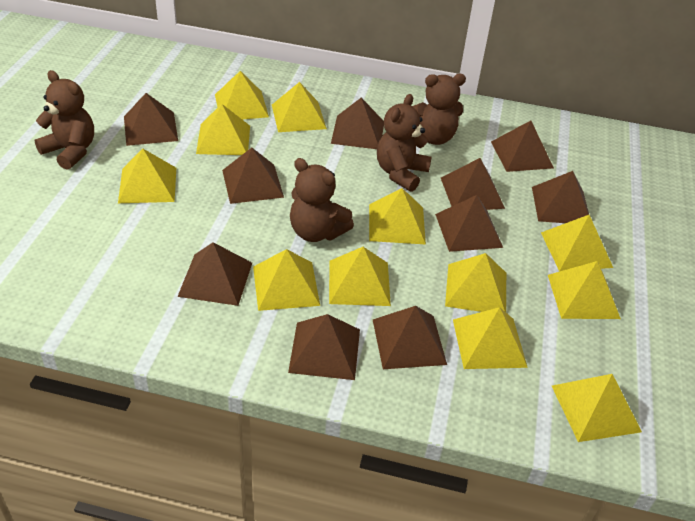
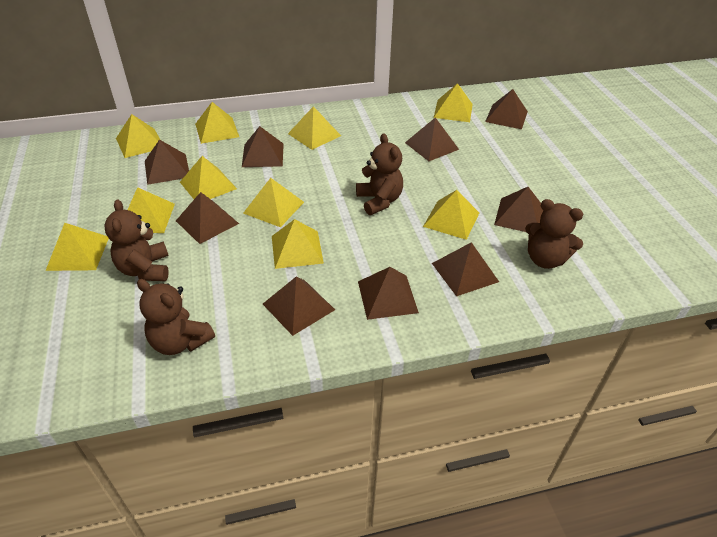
brown pyramid: [124,93,178,146] [177,242,252,306] [222,148,284,204] [288,314,360,380] [331,98,384,149] [373,306,447,369] [435,195,503,252] [441,158,505,210] [491,121,554,172] [532,171,589,223] = 10 -> [145,139,189,185] [176,192,239,244] [242,126,284,167] [263,277,335,336] [358,267,419,320] [405,117,459,161] [432,242,499,296] [485,89,528,129] [494,187,544,232] = 9
yellow pyramid: [118,149,176,203] [196,104,250,155] [215,71,269,120] [253,249,320,311] [272,82,327,132] [329,247,391,306] [369,188,426,244] [445,253,506,312] [453,307,528,369] [541,215,613,272] [548,261,621,319] [552,374,642,442] = 12 -> [46,223,109,271] [116,114,160,158] [128,187,175,233] [180,156,237,199] [195,102,239,144] [243,178,304,227] [272,219,324,269] [288,106,341,150] [423,190,479,240] [434,83,473,122] = 10

